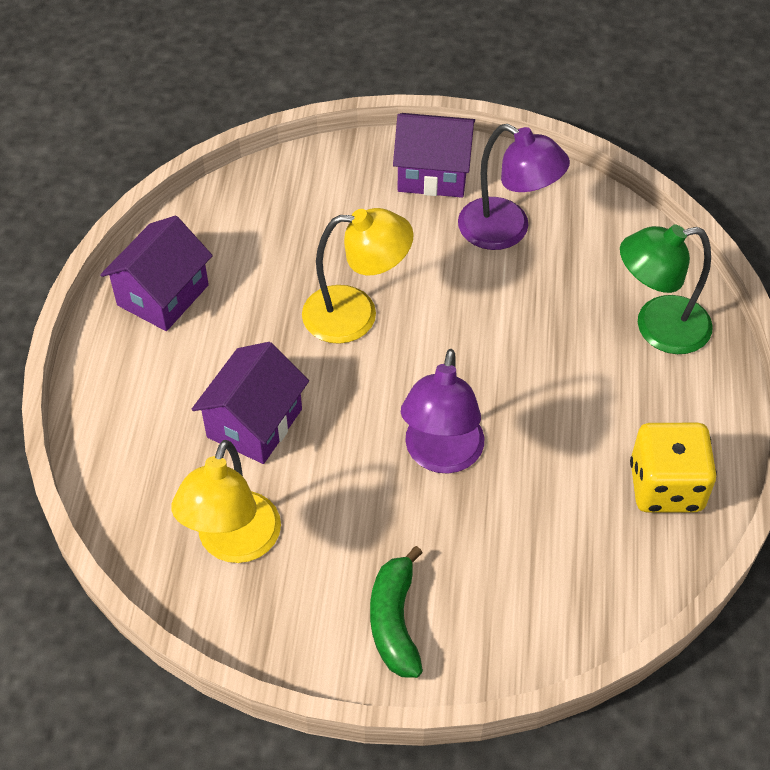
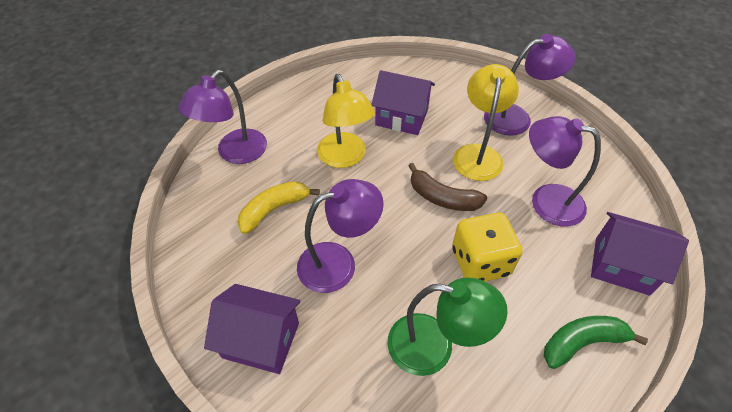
brown banana: none = 0 -> [408,163,487,211] = 1
purple lamp: [401,349,485,473] [458,124,570,250] = 2 -> [178,70,267,164] [297,179,384,293] [484,34,576,136] [529,116,601,227] = 4
yellow banana: none = 0 -> [237,181,320,234] = 1

